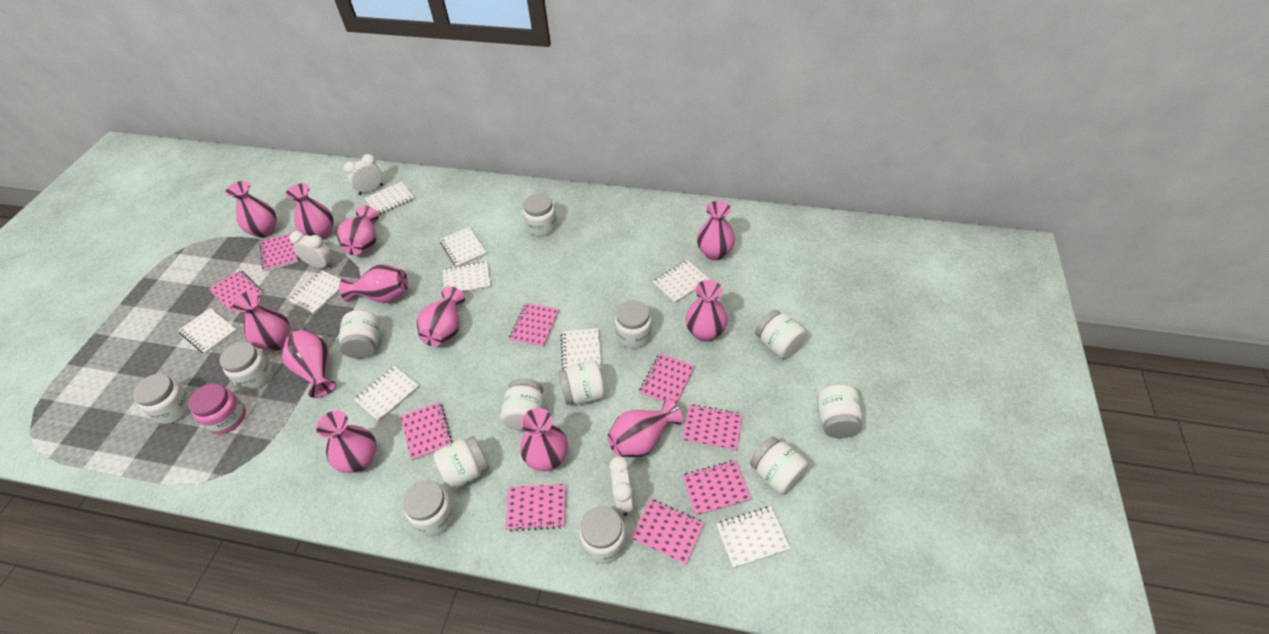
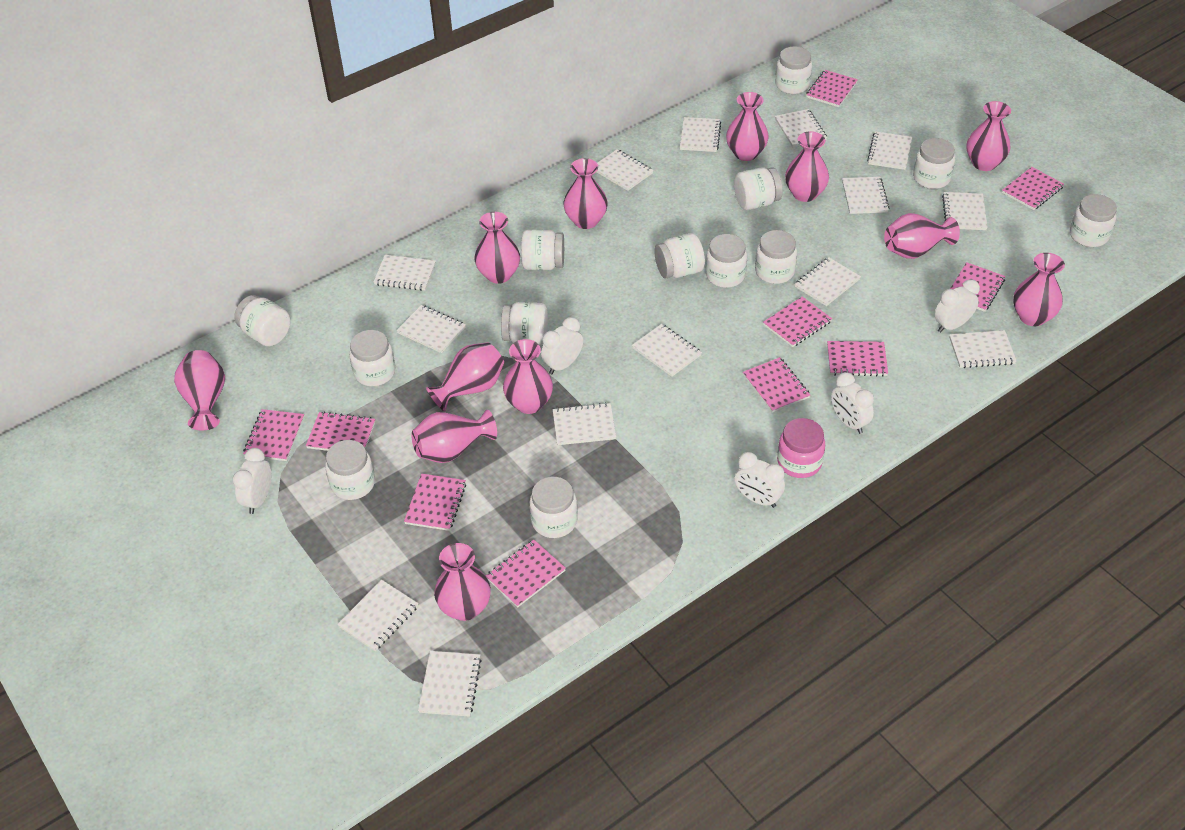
pink notebook: [209,270,263,313] [260,232,298,272] [401,402,452,461] [505,484,566,532] [509,303,559,348] [631,499,704,565] [639,353,695,404] [682,404,742,451] [682,460,751,516] = 9 -> [243,409,304,461] [306,412,375,451] [404,474,466,531] [486,540,566,607] [743,357,810,413] [763,297,832,347] [806,70,858,107] [827,341,888,376] [950,262,1005,312] [1002,167,1064,210] = 10
white clock: [289,231,333,268] [344,154,383,195] [609,456,633,516] = 3 -> [233,448,271,514] [541,317,583,374] [735,452,785,508] [831,372,874,434] [935,279,980,333] = 5
white notebook: [178,308,237,354] [289,271,341,315] [354,366,419,422] [365,182,414,215] [440,227,487,267] [443,261,491,293] [561,328,602,370] [652,260,710,303] [716,506,790,568] = 9 -> [337,580,418,651] [374,255,436,291] [396,305,466,353] [418,651,482,717] [553,403,616,445] [597,149,654,191] [632,324,702,377] [680,117,721,152] [775,109,827,147] [795,257,861,306] [842,177,889,214] [867,131,912,170] [942,192,988,230] [949,330,1017,368] = 14

